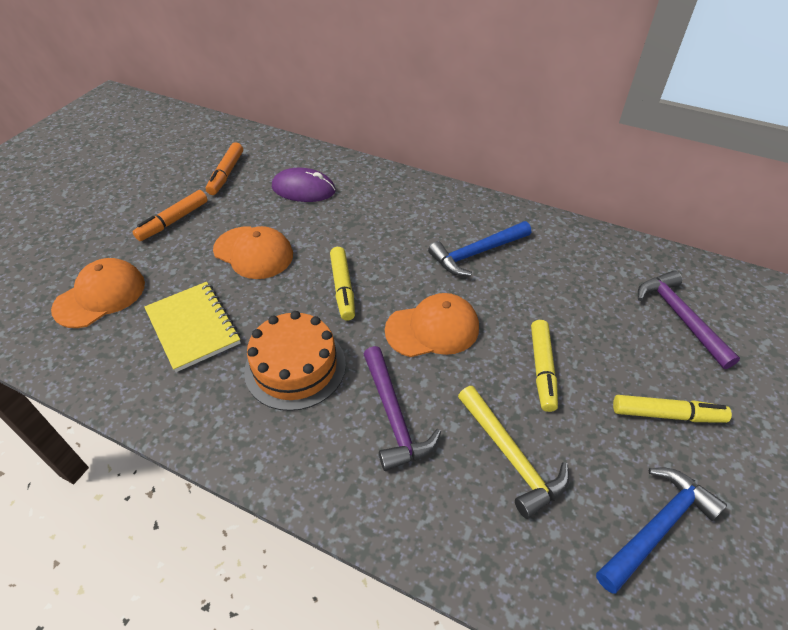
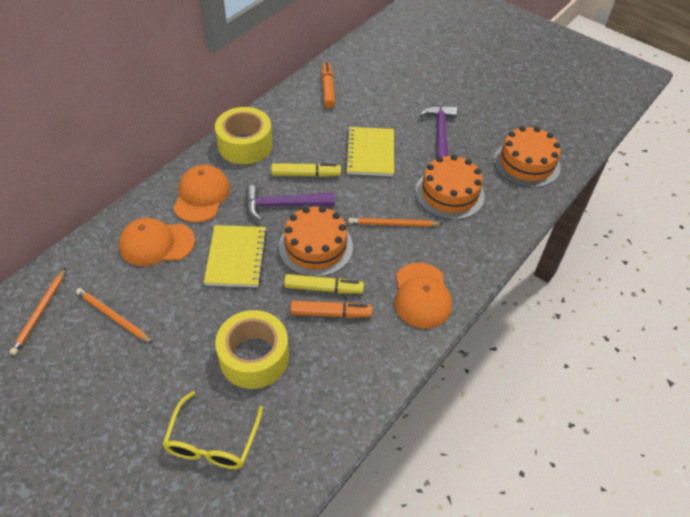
blue hammer: [428,221,531,276] [596,468,727,593] = 2 -> none = 0
orange cake: [244,311,346,411] = 1 -> [279,206,353,277] [415,154,485,220] [494,126,561,188] = 3
orange pencil: none = 0 -> [9,268,66,355] [76,288,153,343] [348,218,442,227] = 3
purple mouse: [272,168,336,202] = 1 -> none = 0
yellow glasses: none = 0 -> [162,391,263,469] = 1
yellow hammer: [458,386,569,519] = 1 -> none = 0
yellow marker: [330,247,355,321] [531,320,558,412] [613,395,732,423] = 3 -> [271,163,341,177] [284,274,364,294] = 2
yellow notebook: [144,282,241,372] = 1 -> [204,225,267,287] [345,127,394,176] = 2
yellow tape: none = 0 -> [215,107,273,164] [215,310,289,389] = 2

